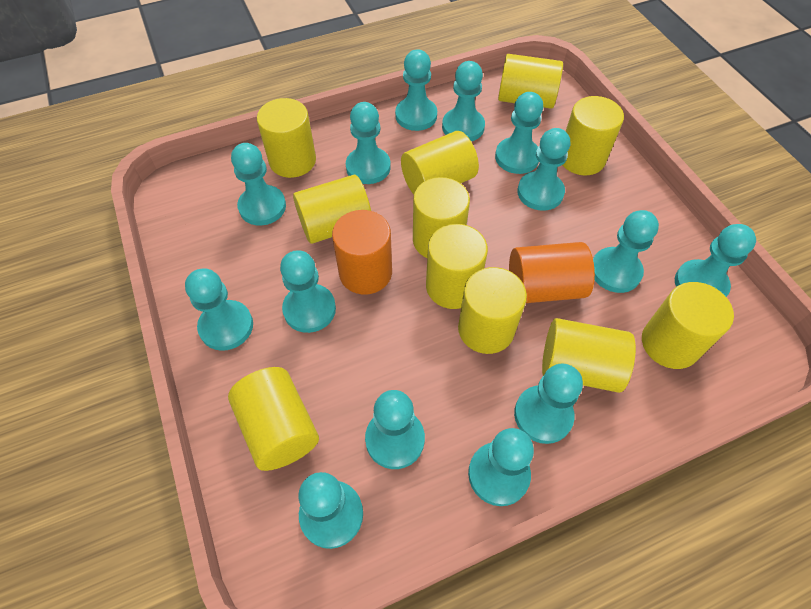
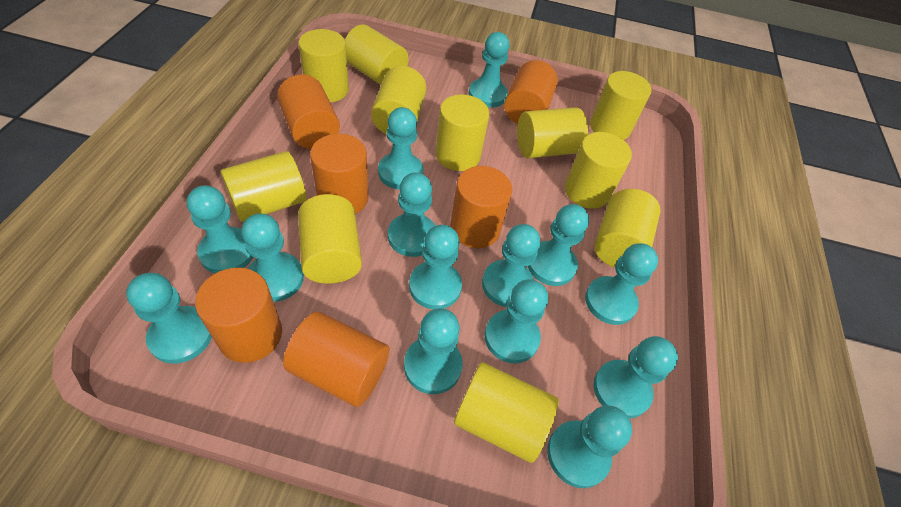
orange cylinder: [332,210,392,294] [509,242,595,303] = 2 -> [195,268,282,363] [277,75,340,149] [283,312,389,407] [310,134,369,214] [450,166,512,248] [504,60,558,124] = 6

